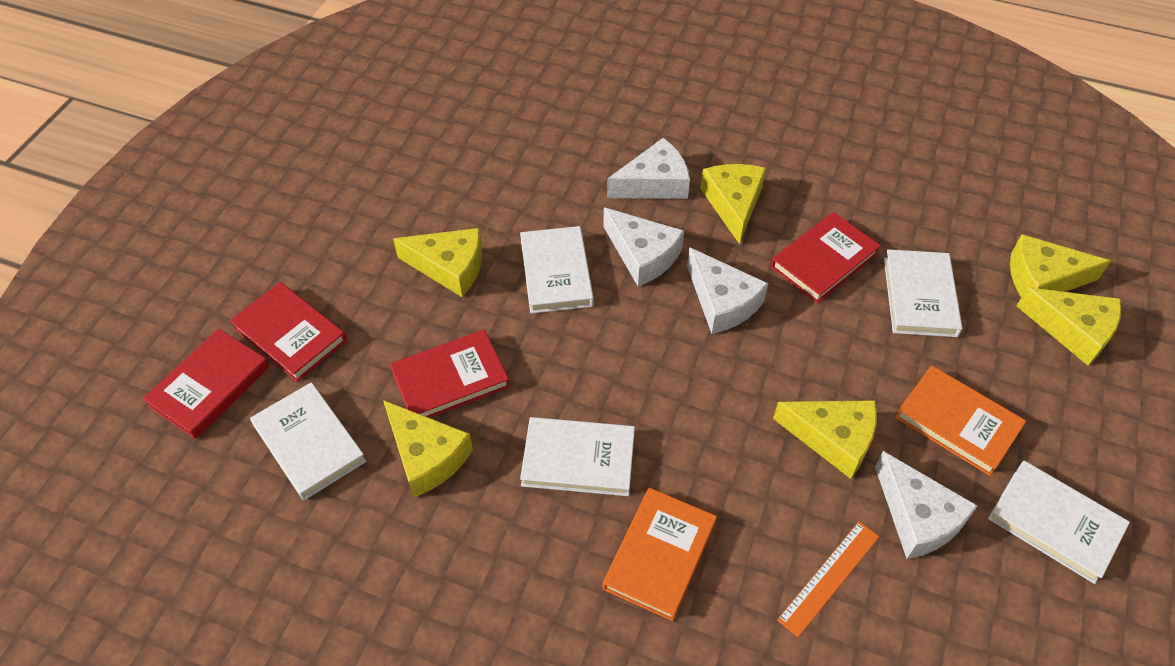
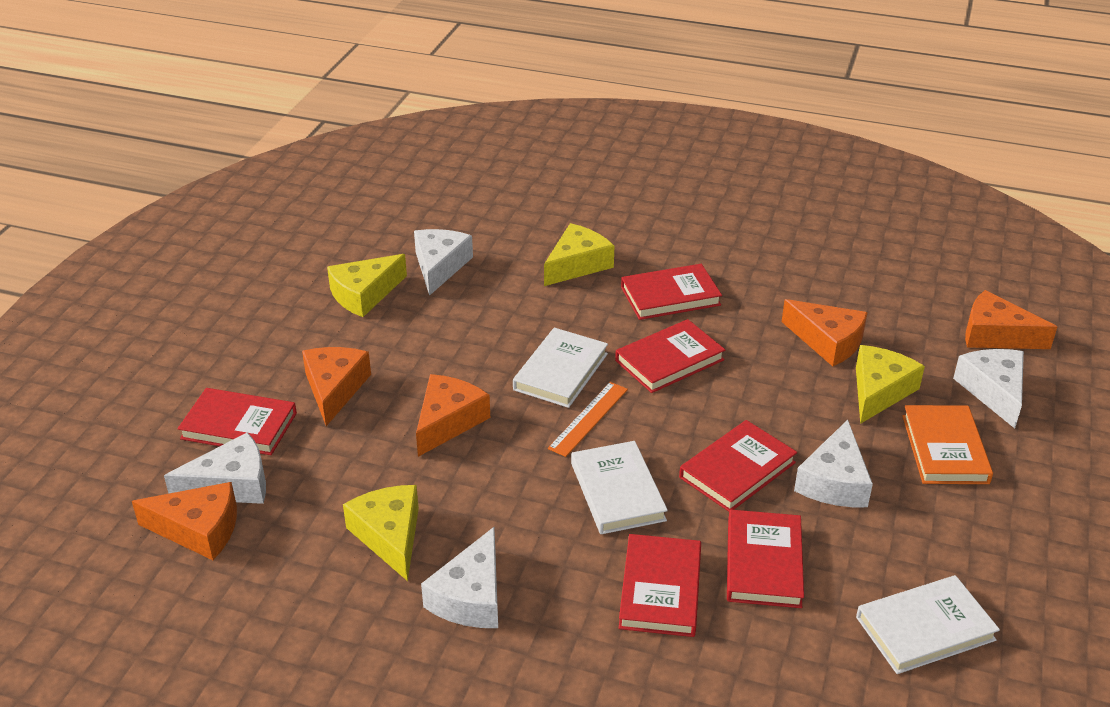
orange book: [603,488,717,621] [895,365,1026,476] = 2 -> [902,405,993,484] = 1
orange cheese: none = 0 -> [132,482,237,560] [302,347,371,426] [416,374,490,457] [782,299,868,366] [965,290,1057,349] = 5
red book: [143,329,270,439] [230,282,347,382] [390,330,510,418] [771,212,881,303] = 4 -> [178,388,297,455] [615,319,725,393] [619,534,701,637] [621,264,722,320] [679,420,797,512] [727,510,804,608] = 6
white book: [250,382,366,500] [520,226,594,314] [520,417,635,496] [884,249,963,337] [988,461,1130,584] = 5 -> [513,328,608,408] [571,441,668,534] [856,575,1000,674] = 3
white cheese: [603,207,684,286] [607,138,690,199] [687,247,768,334] [875,451,978,559] = 4 -> [164,432,266,504] [414,229,473,296] [421,527,498,628] [794,420,873,507] [953,349,1024,428] = 5
yellow cheese: [383,400,473,497] [393,228,482,297] [700,164,766,245] [773,400,877,479] [1010,234,1111,297] [1017,288,1121,365] = 6 -> [327,254,407,317] [343,485,419,581] [544,223,614,286] [856,345,925,424] = 4

